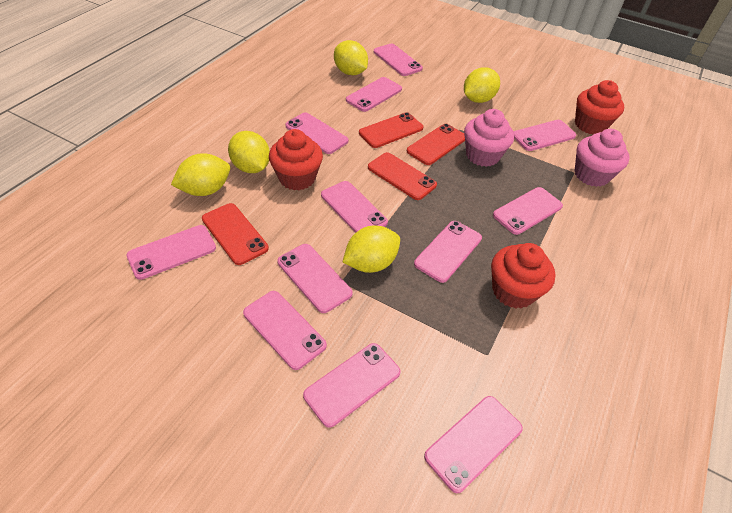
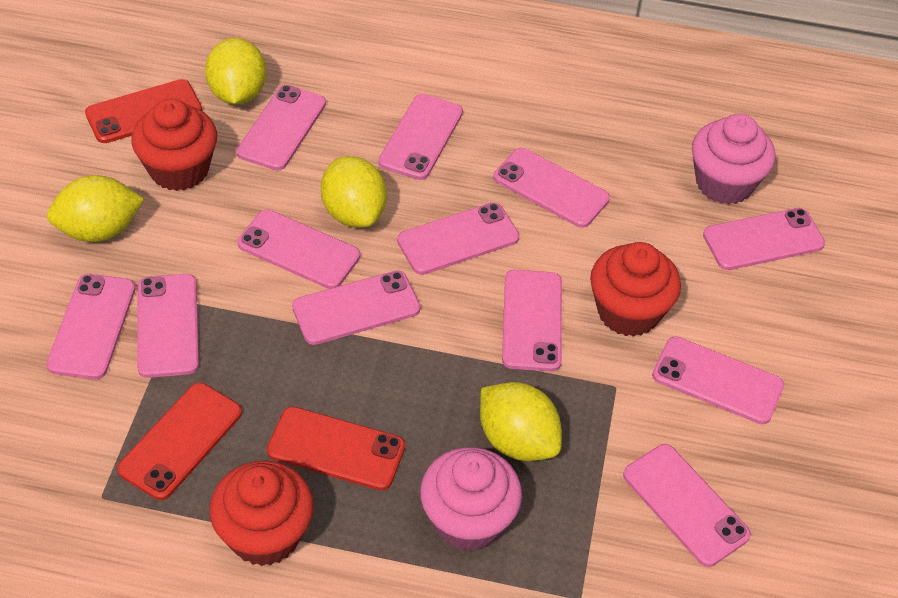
red phone: [202,203,269,265] [359,112,423,148] [368,152,437,200] [407,124,465,165] = 4 -> [85,79,202,143] [117,383,242,500] [267,406,405,490] = 3
yellow lemon: [171,153,230,196] [228,131,270,173] [334,40,368,75] [343,225,400,273] [464,67,500,103] = 5 -> [47,175,144,242] [205,38,267,105] [321,156,387,228] [480,382,562,461] = 4

